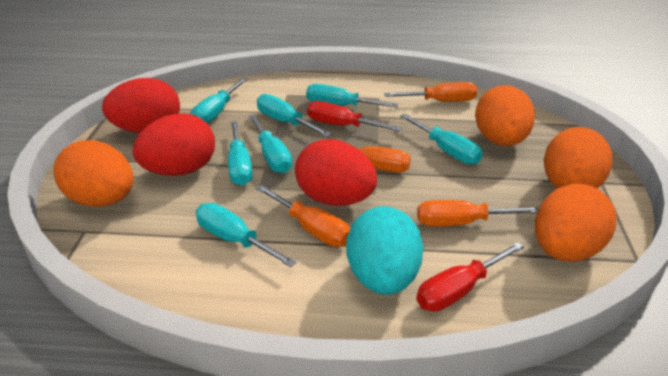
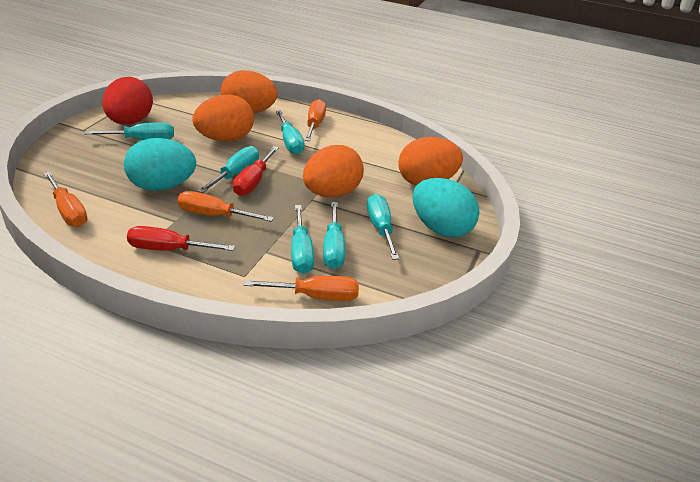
red egg: [102,78,180,133] [132,114,215,176] [295,139,377,206] = 3 -> [102,77,153,125] = 1
turquoise egg: [346,206,423,295] = 1 -> [124,138,196,191] [412,178,480,238] = 2
turquoise screwdriver: [190,78,247,124] [196,203,297,267] [228,121,253,186] [249,115,292,173] [257,94,331,137] [306,84,399,108] [400,114,483,165] = 7 -> [84,123,174,140] [197,146,259,193] [276,110,305,155] [291,205,314,274] [323,202,345,269] [367,194,399,260] = 6

